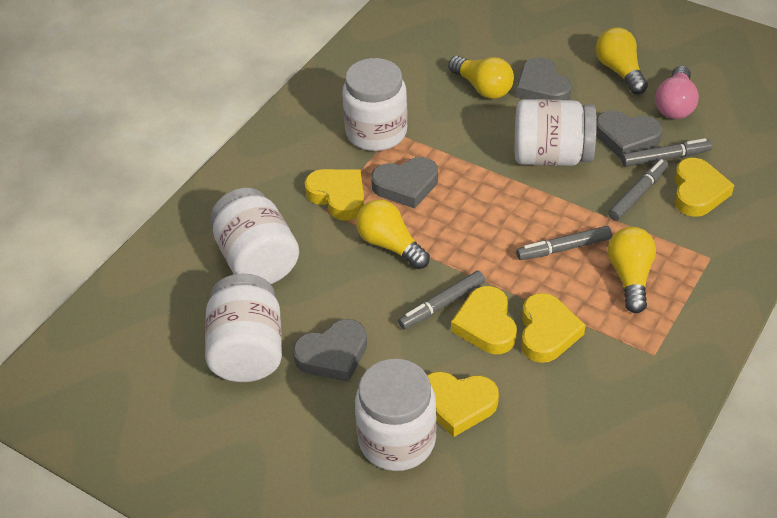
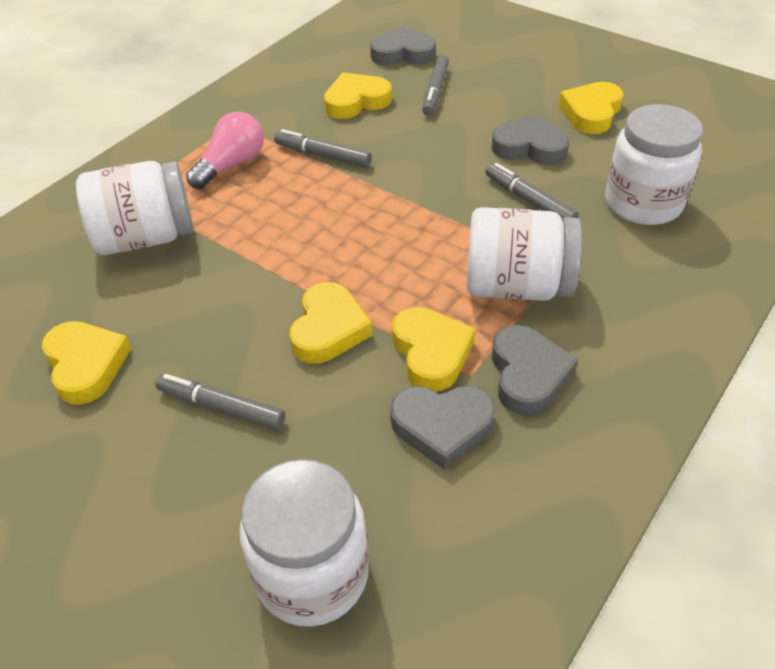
white jar: [205,273,282,382] [210,187,299,284] [342,58,408,151] [355,359,437,471] [515,99,597,166] = 5 -> [76,161,193,255] [240,459,369,627] [466,207,582,301] [605,104,703,225] = 4
yellow light bulb: [356,199,430,269] [448,56,514,99] [596,27,648,94] [608,227,656,313] = 4 -> none = 0

